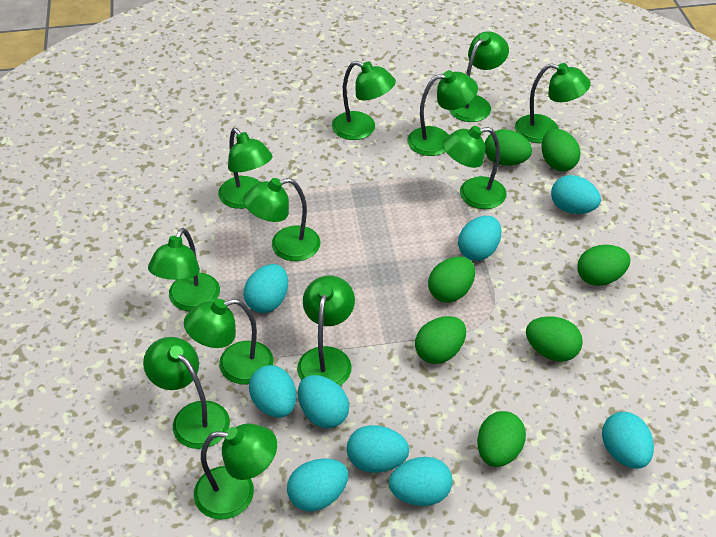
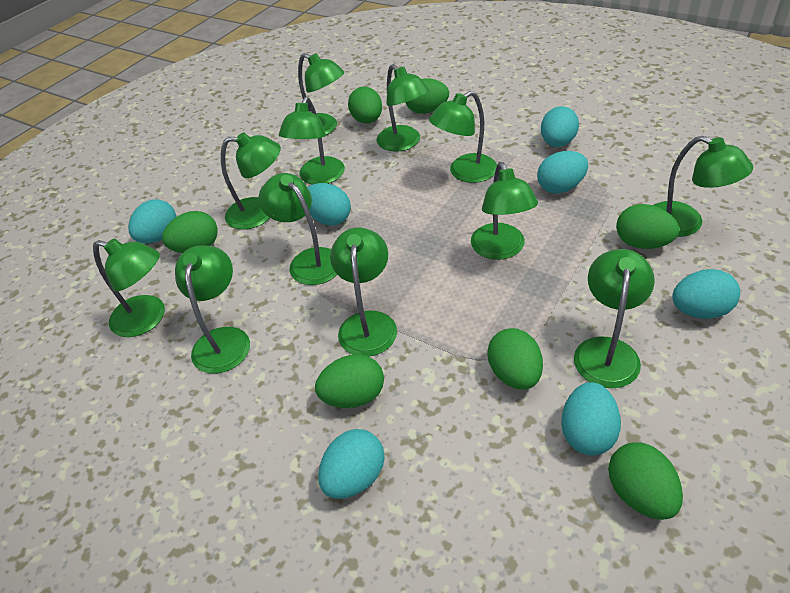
turquoise egg: [243,264,288,313] [249,365,297,417] [287,459,348,511] [298,375,349,428] [347,425,409,473] [389,457,453,506] [458,216,501,261] [551,175,601,214] [602,412,654,469] = 9 -> [128,199,176,244] [307,183,351,226] [318,429,385,499] [537,151,588,194] [541,106,579,147] [561,382,621,455] [672,269,740,319] = 7

